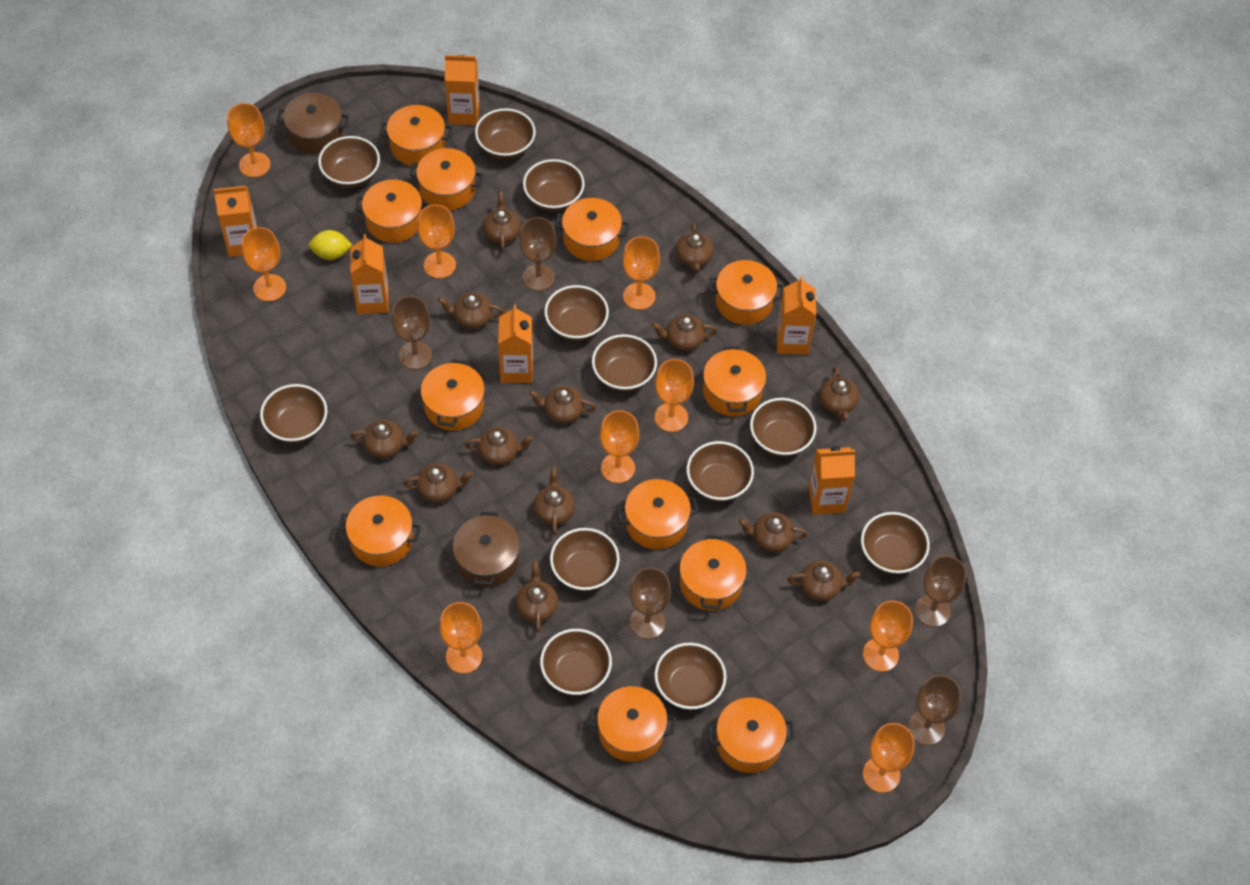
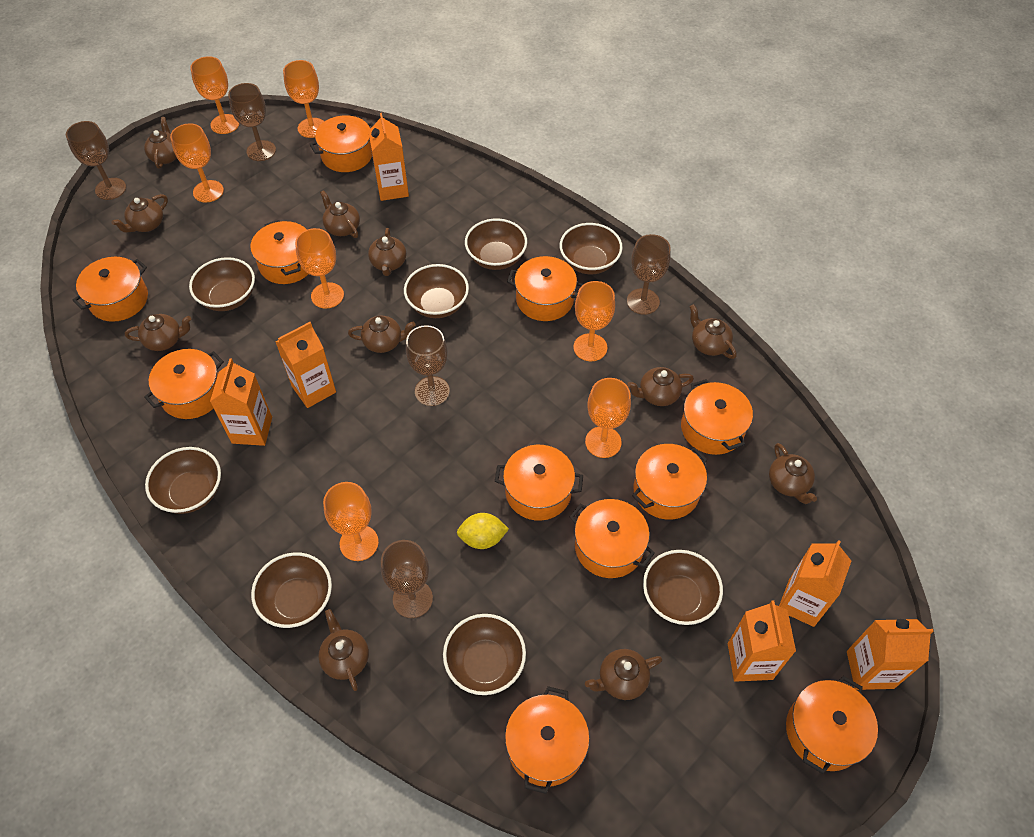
brown bowl: [260,384,327,443] [318,136,380,188] [475,108,536,159] [523,159,585,212] [540,629,612,695] [544,285,609,341] [550,528,620,591] [592,334,657,392] [654,643,727,710] [686,441,754,502] [750,398,817,457] [861,512,930,574] = 12 -> [145,447,221,514] [189,257,255,311] [251,552,332,628] [404,264,469,318] [443,614,526,695] [465,218,527,270] [560,223,623,274] [643,550,723,625] = 8
brown pot: [277,93,349,154] [453,512,520,587] = 2 -> none = 0
brown teapot: [350,420,418,458] [403,463,473,503] [438,292,504,329] [465,427,534,465] [483,192,521,251] [516,561,558,633] [529,386,596,424] [534,467,575,535] [652,314,718,351] [676,222,714,274] [739,512,808,552] [787,560,861,601] [819,366,859,421] = 13 -> [111,194,168,233] [125,314,191,351] [144,117,177,169] [318,609,369,691] [320,190,360,238] [348,316,416,353] [368,228,406,276] [585,649,662,700] [627,367,694,406] [690,304,737,359] [769,443,817,504] = 11
orange goblet: [227,103,271,177] [242,227,286,301] [417,204,456,278] [440,602,482,674] [600,410,639,483] [623,236,660,310] [655,359,694,432] [863,600,913,672] [863,723,915,793] = 9 -> [170,123,224,202] [190,56,239,134] [283,60,324,138] [295,228,344,309] [323,482,379,561] [573,281,615,361] [585,378,631,458] = 7
orange pot: [338,495,421,567] [355,180,430,243] [380,105,452,166] [409,148,483,210] [421,359,485,431] [555,198,629,261] [589,686,676,762] [617,479,699,549] [679,535,747,611] [703,346,766,416] [708,697,795,773] [709,260,784,325] = 12 -> [72,257,148,322] [144,349,224,419] [250,220,308,284] [309,115,373,172] [495,445,583,521] [505,686,590,794] [507,256,584,321] [570,499,655,578] [632,444,708,520] [681,379,753,455] [786,676,878,774] = 11

